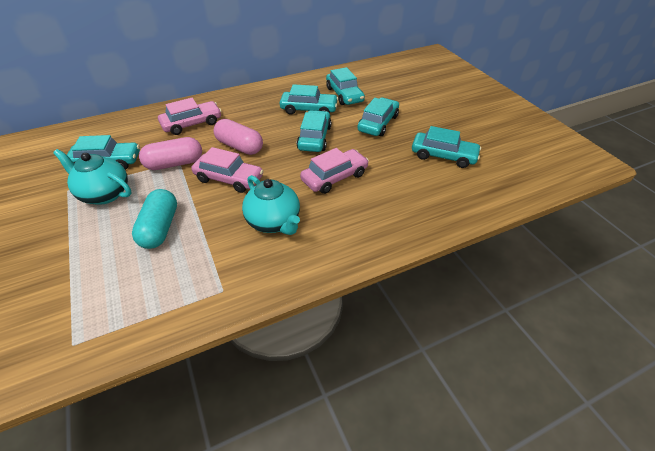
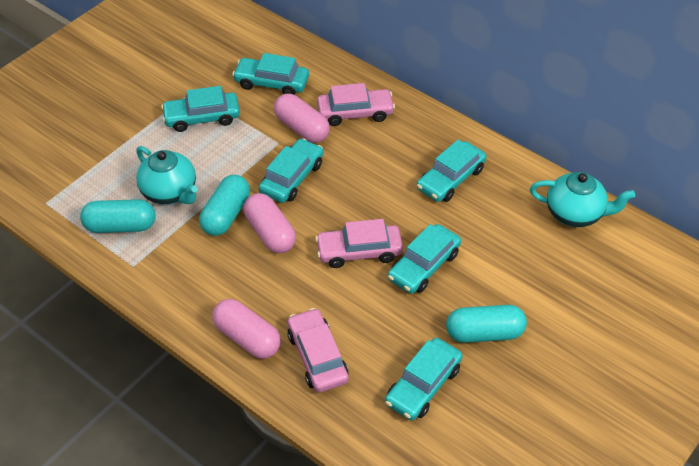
pink capsule: [139,137,202,170] [214,119,263,155] = 2 -> [212,299,281,359] [244,193,296,253] [274,94,330,143] = 3
turquoise capsule: [132,189,177,249] = 1 -> [80,199,155,233] [199,175,250,236] [446,305,527,343] = 3

